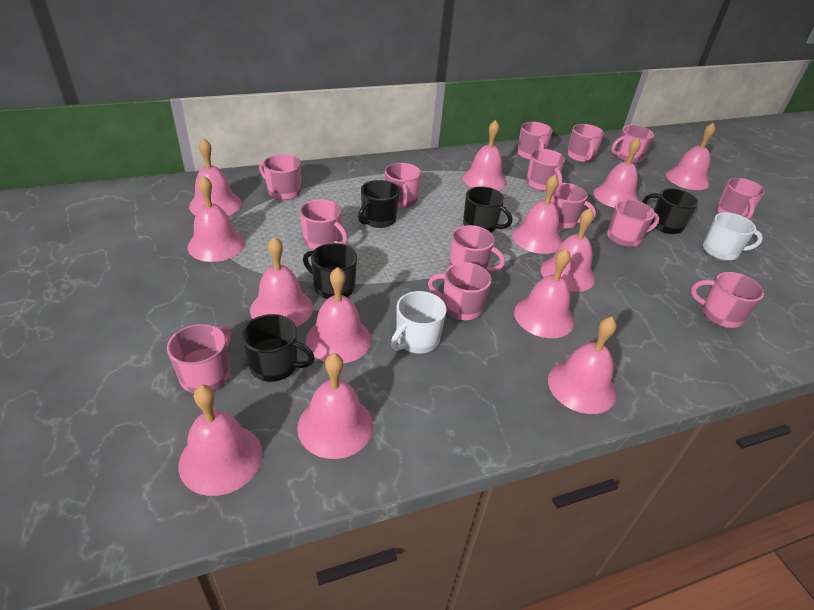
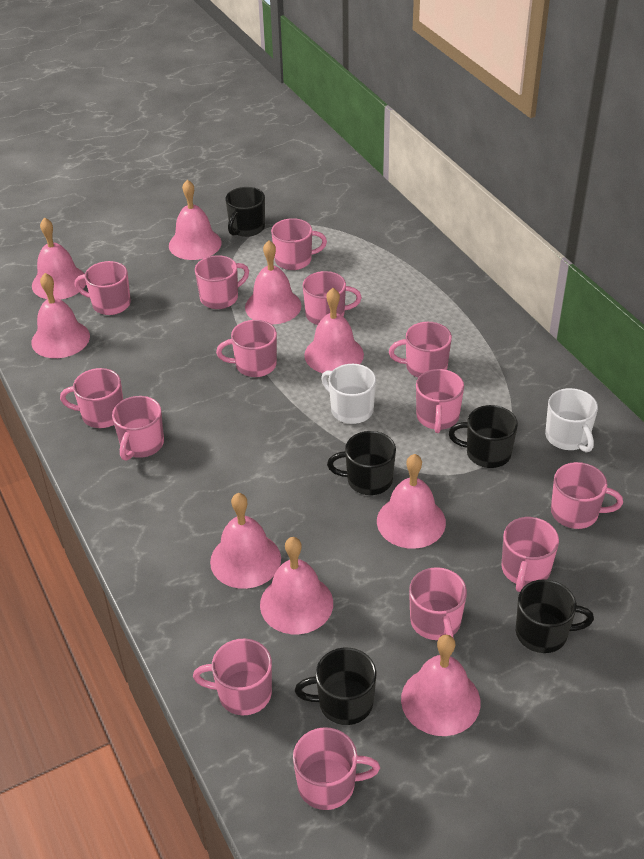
pink bell: [179,385,263,496] [187,175,245,262] [189,138,242,216] [250,237,313,327] [297,353,373,459] [306,267,371,363] [463,120,507,190] [512,174,563,254] [514,248,574,338] [541,208,596,292] [548,317,617,414] [593,137,641,208] [666,123,716,190] = 13 -> [31,273,90,358] [32,217,86,299] [169,179,222,260] [210,493,281,589] [245,240,302,324] [260,537,333,634] [304,288,364,373] [377,454,446,549] [401,635,481,736] = 9

